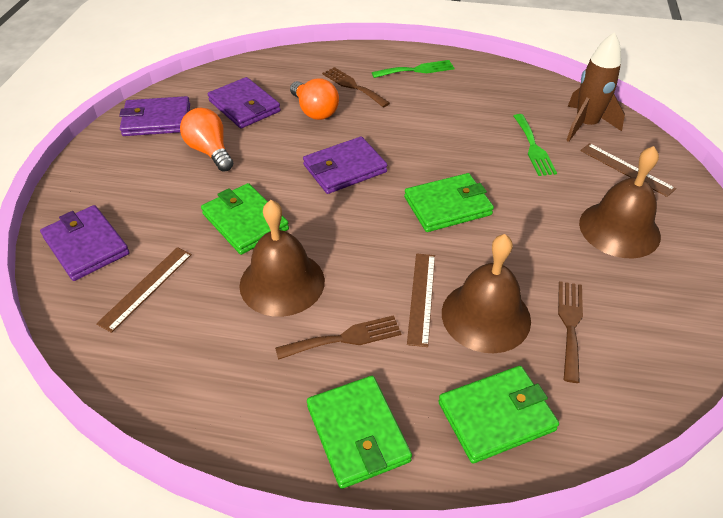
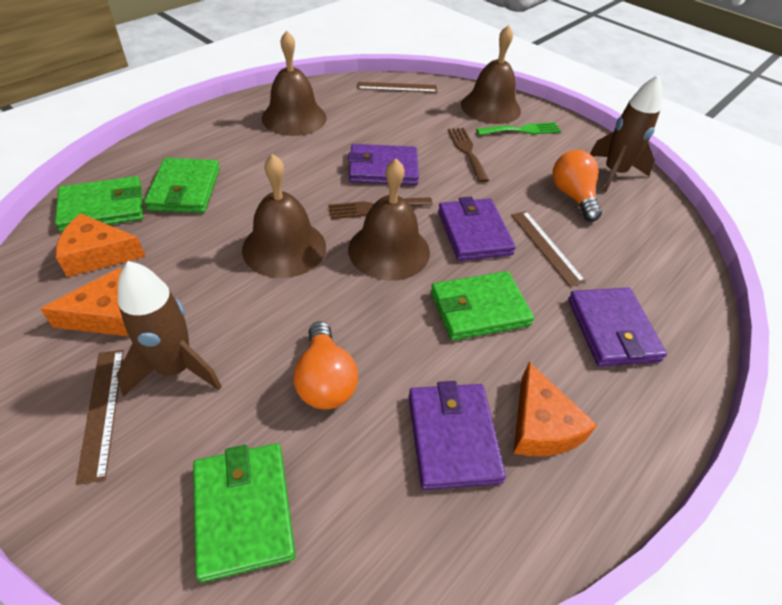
brown bell: [239,200,325,317] [442,234,531,353] [579,146,661,259] = 3 -> [242,154,326,278] [262,31,327,136] [348,159,430,281] [461,25,521,124] = 4
brown fork: [275,315,401,360] [322,67,390,108] [558,281,583,383] = 3 -> [328,197,433,219] [448,128,489,183] = 2
brown rocket: [566,32,625,142] = 1 -> [116,261,222,397] [590,74,663,192] = 2
green fork: [372,60,455,78] [514,114,557,176] = 2 -> [476,122,561,135] = 1
orange cheese: none = 0 -> [40,268,129,337] [56,213,146,277] [513,362,597,456] = 3

